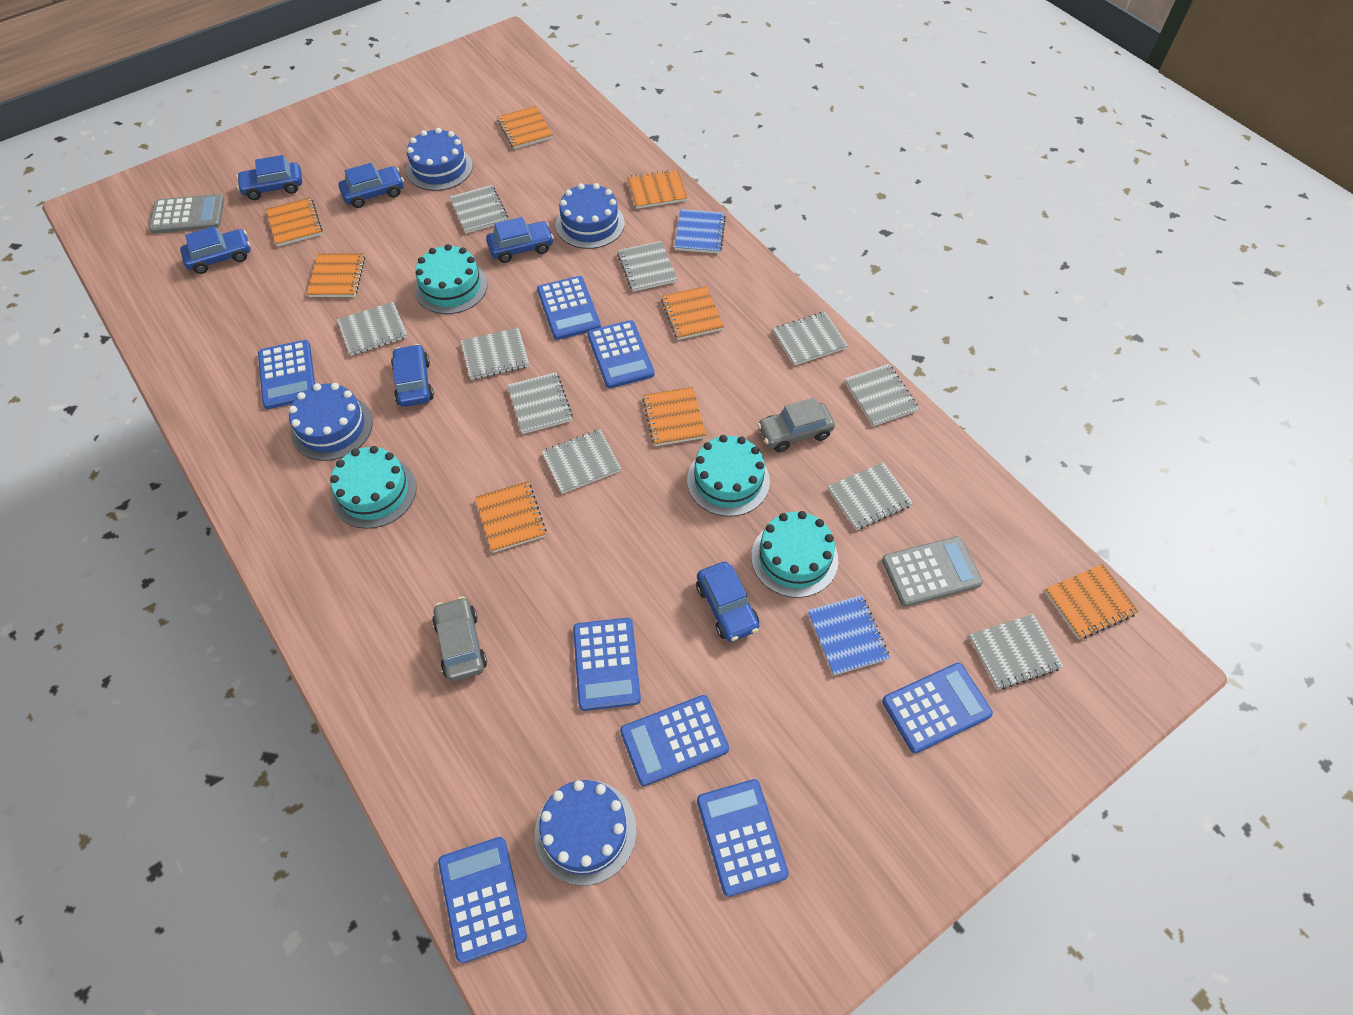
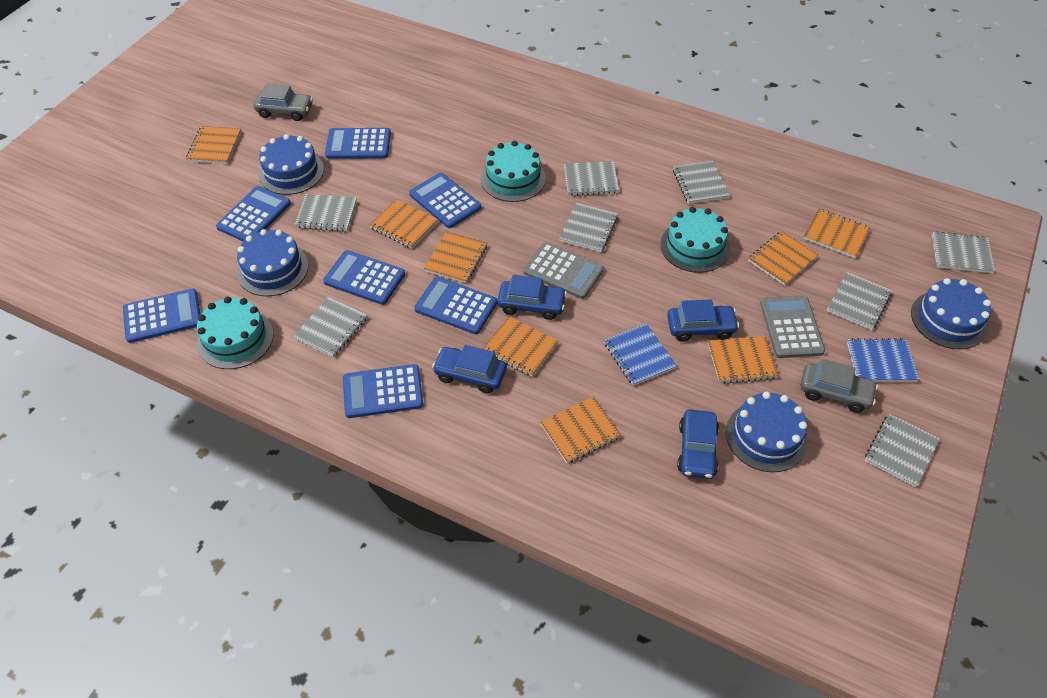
blue calculator: [258,340,315,409] [438,837,527,963] [537,276,601,340] [573,618,641,711] [587,320,654,388] [620,695,729,786] [697,779,789,897] [882,663,993,753] = 8 -> [123,289,201,343] [216,186,291,242] [323,250,405,305] [325,128,391,159] [343,364,423,418] [409,173,481,228] [414,277,497,334] = 7
blue car: [180,226,251,274] [236,155,302,200] [339,163,404,208] [391,344,434,407] [486,217,554,263] [696,562,759,642] = 6 -> [432,345,507,393] [497,275,567,320] [667,299,739,342] [677,409,719,479] = 4
grey notebook: [337,302,407,356] [450,185,508,233] [461,328,529,380] [507,372,573,434] [542,429,621,494] [617,241,677,292] [773,312,848,366] [828,462,913,530] [845,364,919,426] [969,614,1063,690] = 10 -> [293,297,367,358] [295,194,357,231] [559,203,618,252] [564,161,619,196] [673,161,730,204] [827,272,892,330] [865,414,940,487] [932,231,995,273] = 8
turquoise cake: [330,446,417,529] [415,244,488,314] [687,435,770,517] [751,511,838,598] = 4 -> [197,297,274,369] [481,141,546,202] [660,207,730,273] = 3

